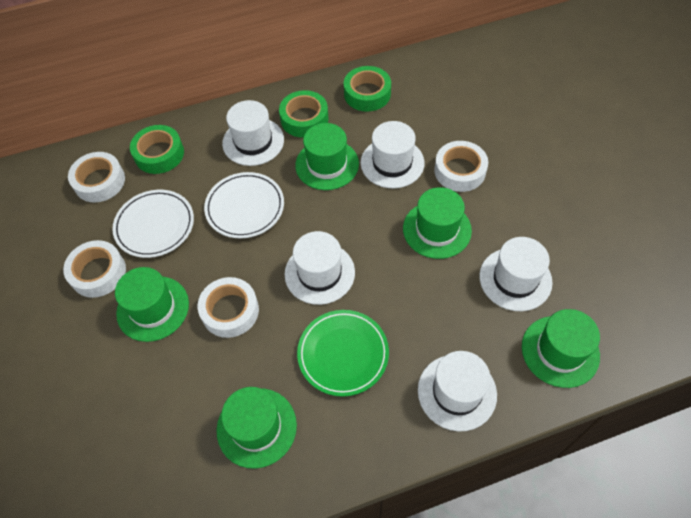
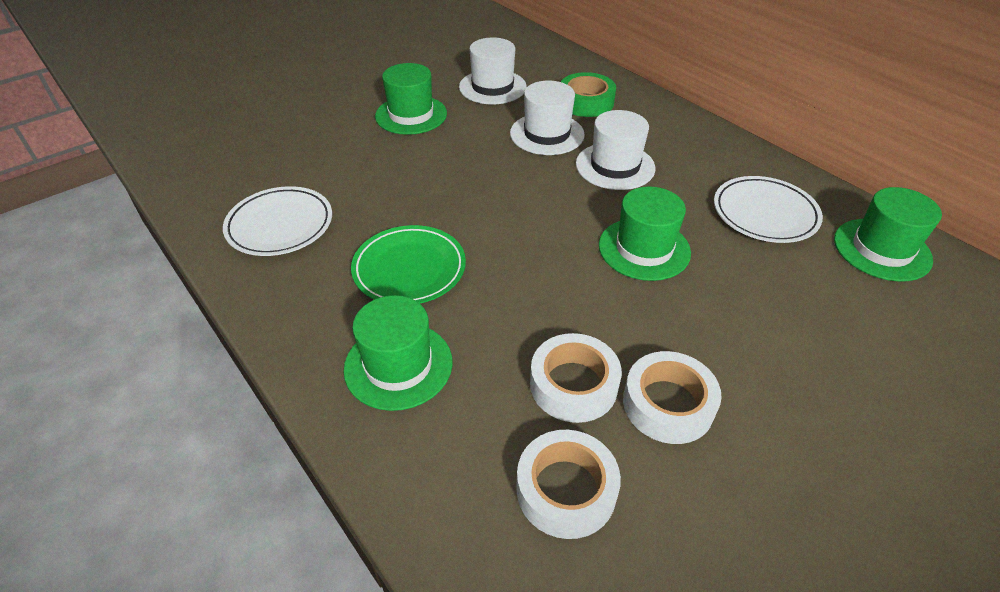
green hat: [115,267,189,342] [217,387,297,469] [295,123,359,190] [403,187,472,259] [522,309,600,388] = 5 -> [343,295,453,411] [375,63,447,135] [599,187,691,281] [834,187,942,282] = 4
green tape: [130,125,184,174] [279,90,329,138] [344,66,391,112] = 3 -> [561,72,616,117] = 1
white hat: [222,100,284,166] [285,231,355,305] [360,121,424,188] [418,351,497,431] [479,237,553,311] = 5 -> [459,37,527,104] [510,81,585,155] [576,110,656,190] = 3
white tape: [63,240,126,298] [68,152,125,202] [198,277,259,338] [434,141,488,192] = 4 -> [516,430,621,539] [530,333,622,423] [623,351,721,444] = 3

